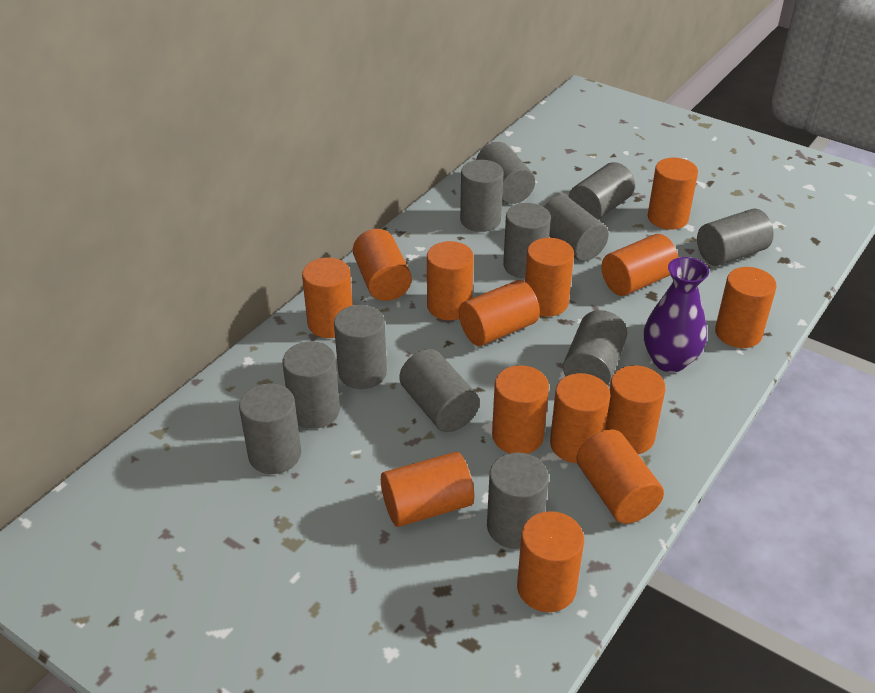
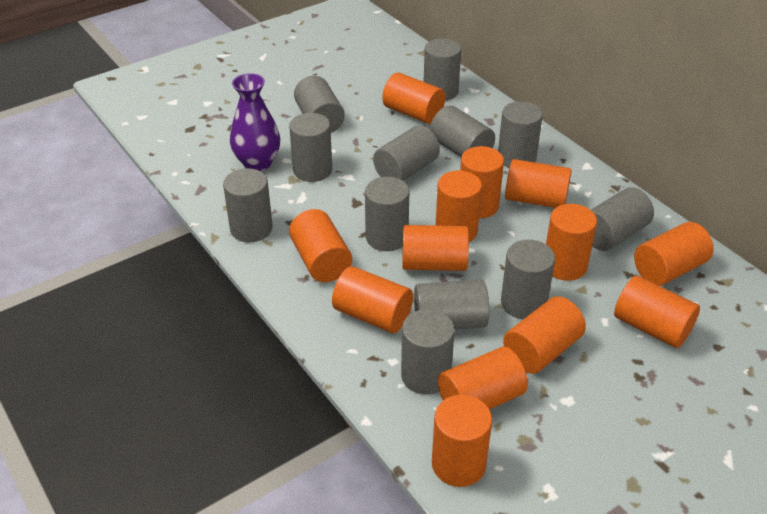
orange cylinder: [302,258,353,338] [353,229,412,301] [381,452,474,527] [427,241,474,320] [459,280,540,346] [492,365,549,454] [517,511,584,612] [525,238,574,316] [550,373,611,463] [576,429,664,524] [601,234,678,296] [605,365,666,454] [648,158,698,230] [715,267,777,348] = 14 -> [289,209,352,282] [332,266,413,333] [382,73,446,124] [402,225,469,271] [432,395,492,487] [435,170,482,242] [438,347,528,410] [460,146,504,218] [503,296,586,374] [505,159,572,208] [546,204,597,281] [614,275,700,348] [634,222,714,286] = 13

